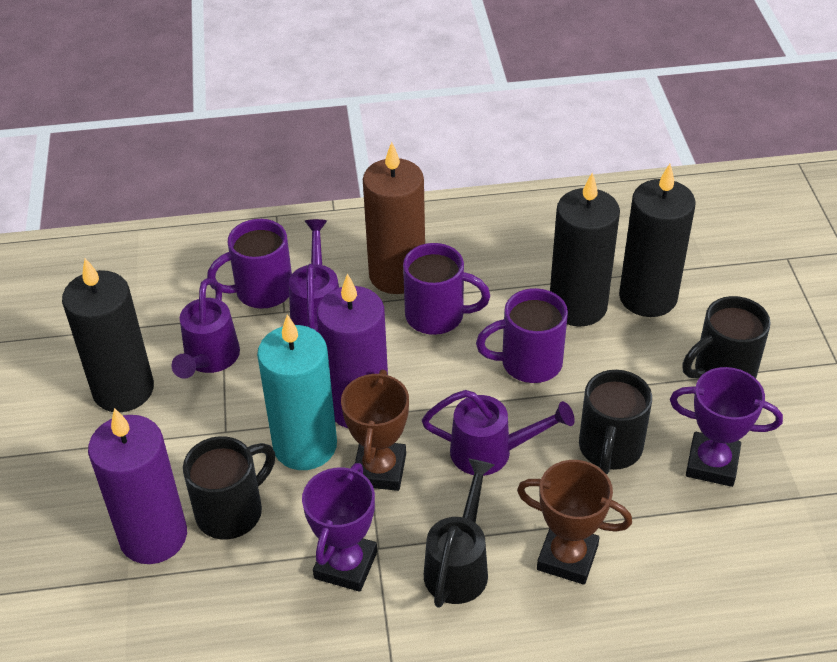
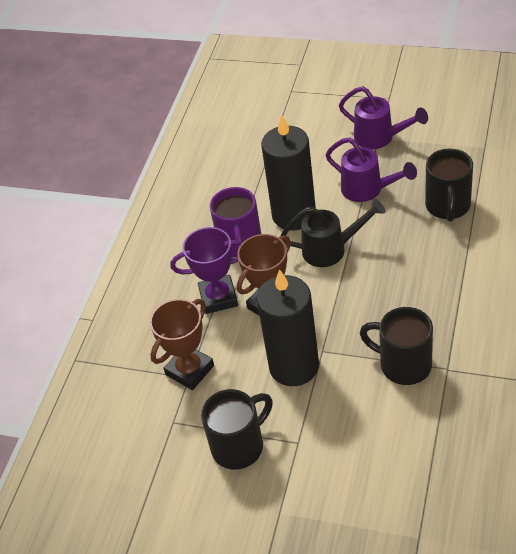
black candle: [62,258,154,413] [550,173,620,327] [619,164,696,317] = 3 -> [256,269,319,386] [261,114,316,231] = 2
brown candle: [363,142,425,294] = 1 -> none = 0
purple candle: [88,408,187,564] [317,274,388,428] = 2 -> none = 0
purple mug: [207,219,292,308] [403,243,490,335] [476,288,568,383] = 3 -> [210,187,261,257] = 1
purple trophy: [302,463,377,592] [670,367,783,487] = 2 -> [170,227,243,314] = 1
purple watering can: [171,278,240,379] [289,219,339,333] [422,390,575,476] = 3 -> [325,137,417,202] [339,86,428,149] = 2
turquoise candle: [257,314,337,470] = 1 -> none = 0

